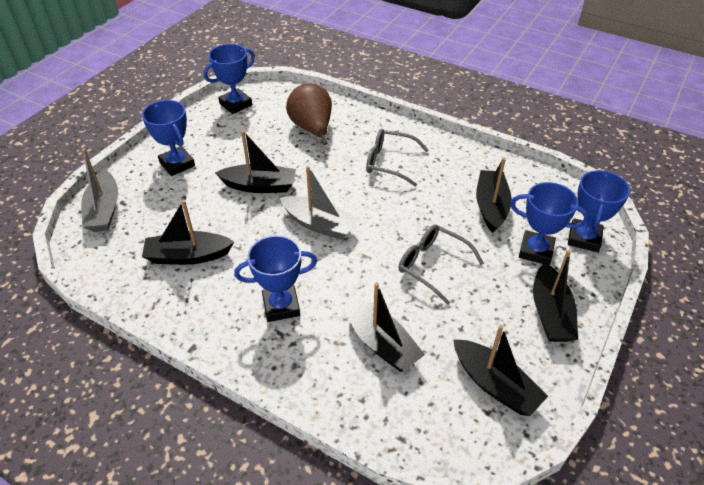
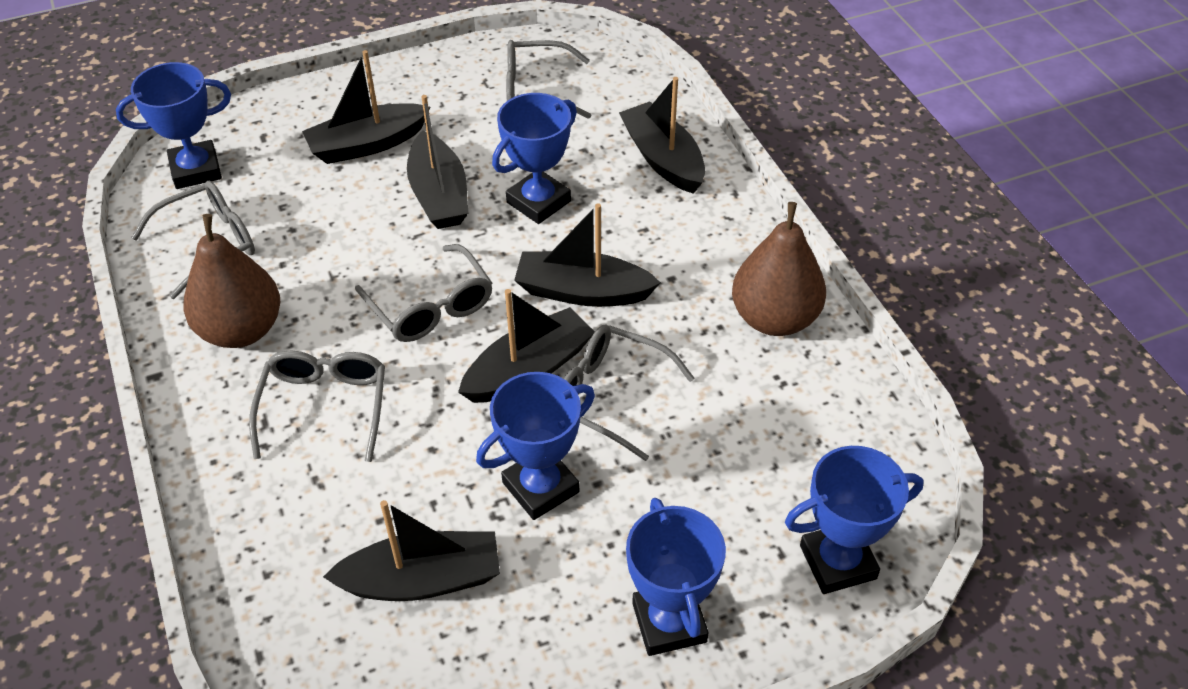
brown pear: [286,83,332,145] = 1 -> [184,214,280,348] [732,202,826,336] = 2
grey boat: [81,149,118,232] [280,166,358,240] = 2 -> none = 0
grey glasses: [366,129,429,187] [398,224,484,305] = 2 -> [131,181,255,299] [249,351,385,462] [355,244,492,342] [506,40,592,119] [564,325,695,461] = 5

